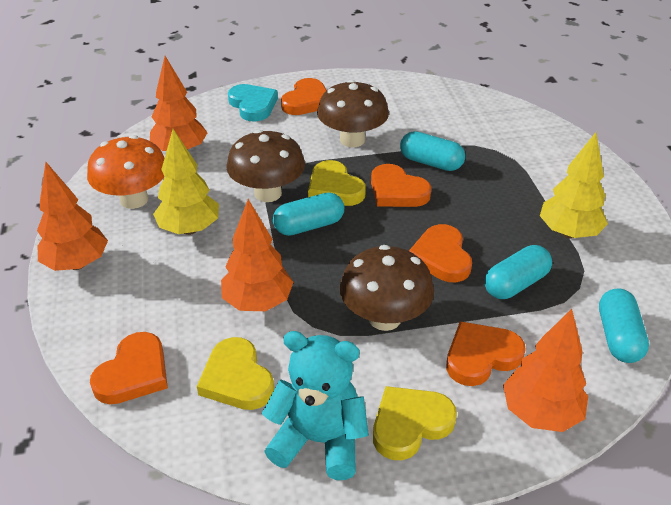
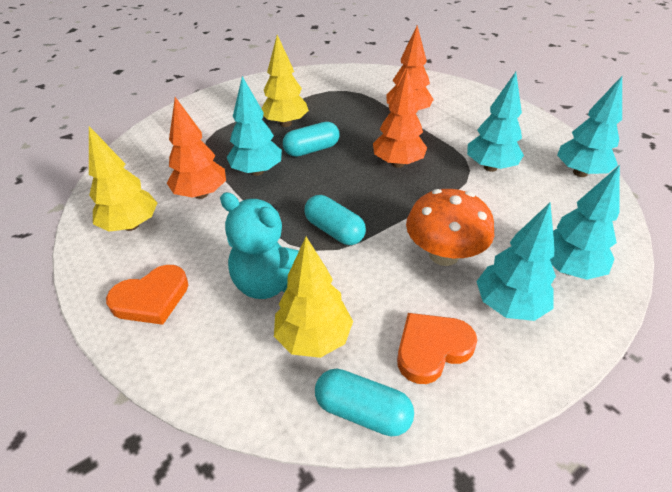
brown mushroom: [226,130,305,202] [317,80,389,147] [340,245,434,331] = 3 -> none = 0
orange heart: [90,332,168,404] [281,78,327,115] [371,164,431,207] [409,224,472,282] [446,321,526,386] = 5 -> [106,265,188,325] [397,313,477,384] = 2
orange tree: [37,162,108,271] [150,56,208,151] [221,199,293,311] [503,309,588,432] = 4 -> [167,97,226,199] [373,68,427,168] [386,25,434,110] = 3
turquoise capsule: [273,192,344,236] [400,131,465,171] [485,245,552,299] [599,289,649,363] = 4 -> [283,122,339,157] [304,195,366,245] [315,369,414,436] = 3
turquoise heart: [228,84,278,121] = 1 -> none = 0
turquoise tree: none = 0 -> [227,76,282,176] [467,72,524,172] [476,203,556,321] [550,165,620,280] [557,76,622,177] = 5
yellow heart: [197,337,274,410] [308,160,366,206] [373,386,457,460] = 3 -> none = 0
yellow tree: [153,129,219,235] [540,132,608,239] = 2 -> [89,126,158,232] [261,35,309,127] [274,237,353,358] = 3

